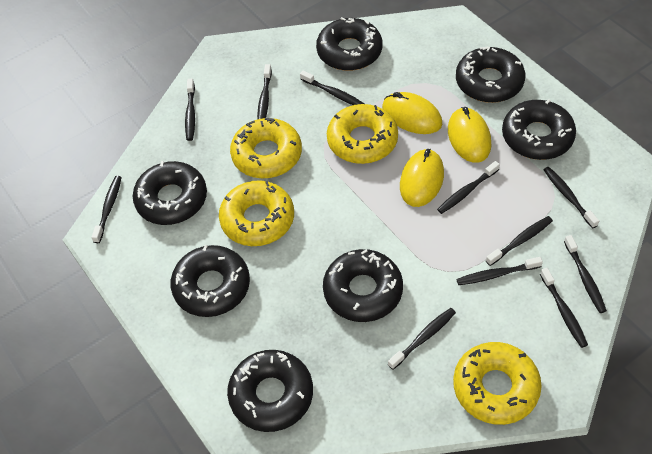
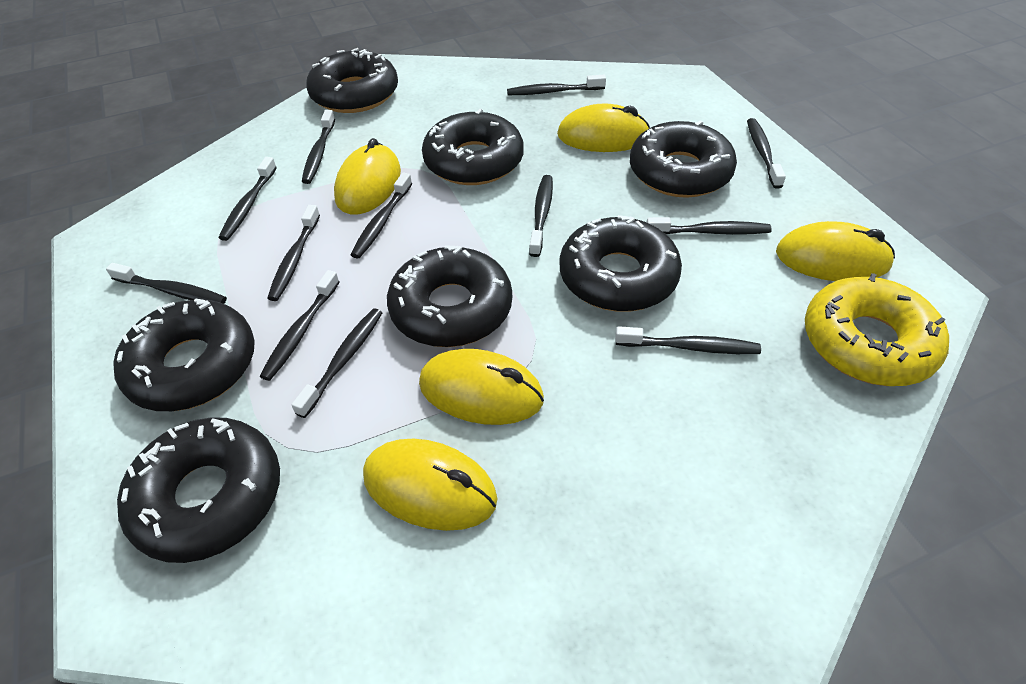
black toothbrush: [91,176,122,243] [185,79,195,141] [257,64,272,119] [300,71,365,105] [388,308,456,370] [437,161,500,214] [456,257,543,285] [486,216,553,266] [540,268,588,348] [544,167,599,229] [564,235,607,313] = 11 -> [106,263,227,304] [219,157,277,241] [260,270,339,381] [267,205,320,301] [292,308,382,418] [302,110,335,184] [351,172,412,259] [507,75,606,95] [529,175,553,257] [615,326,761,354] [647,217,772,235] [747,118,786,188] = 12
yellow donut: [219,180,294,246] [230,118,302,178] [327,104,398,164] [453,342,542,425] = 4 -> [805,273,949,386] = 1
yellow mouse: [382,92,442,134] [400,149,444,207] [448,107,491,163] = 3 -> [334,138,401,215] [363,439,498,531] [419,349,544,425] [557,104,650,152] [776,221,895,281] = 5

